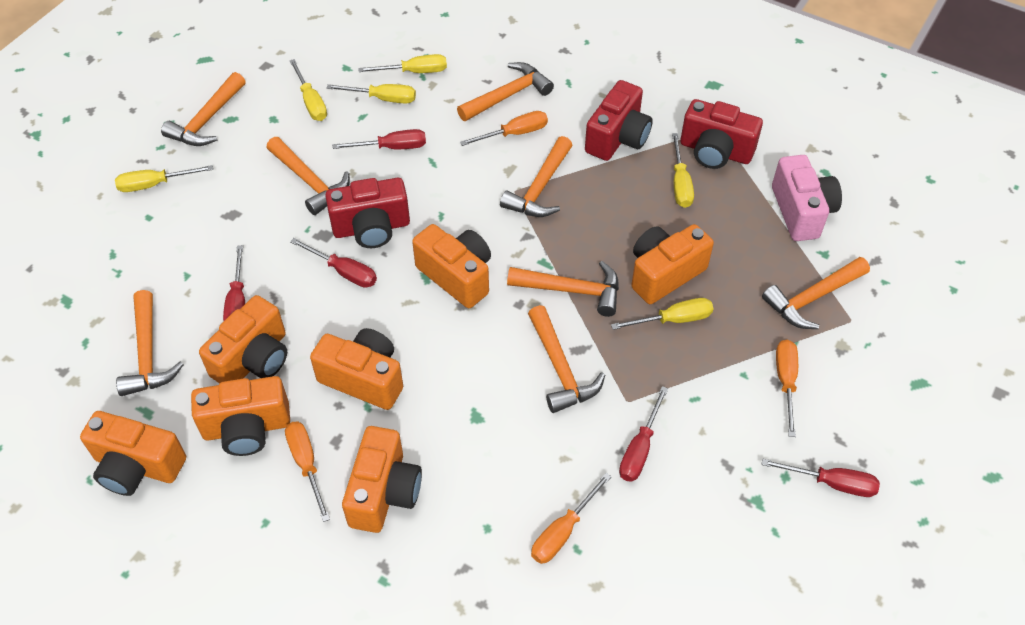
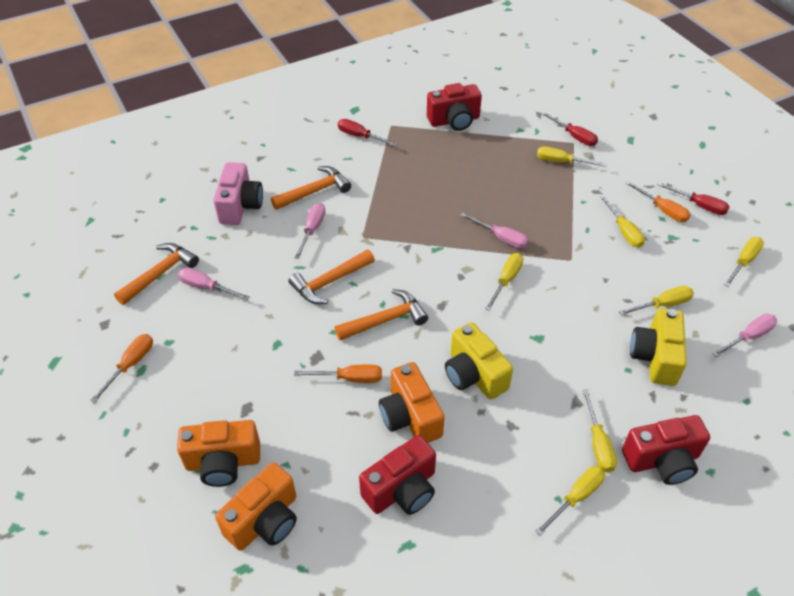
orange camera: [80,411,186,496] [191,376,290,456] [199,295,287,383] [310,328,403,410] [342,426,422,533] [412,224,491,308] [631,224,714,304] = 7 -> [177,420,260,487] [215,462,297,551] [379,362,445,443] = 3
orange hammer: [116,290,184,396] [161,72,246,146] [267,137,350,215] [457,62,554,121] [500,136,573,217] [507,261,619,317] [528,305,605,413] [762,257,870,329] = 8 -> [114,243,199,305] [271,166,351,210] [288,249,375,304] [334,289,428,340] = 4
orange screwdriver: [285,421,330,522] [460,111,548,146] [531,473,611,564] [776,340,798,437] = 4 -> [90,334,153,403] [294,365,382,383] [626,181,691,222] = 3
pink screwdriver: none = 0 -> [178,268,250,300] [294,203,325,259] [460,212,529,249] [713,314,777,357] = 4
red screwdriver: [223,245,245,321] [290,238,377,288] [332,129,426,149] [619,386,668,482] [761,459,880,497] = 5 -> [338,119,397,146] [541,112,598,146] [657,182,730,215] = 3
yellow camera: none = 0 -> [445,322,513,399] [630,308,687,386] = 2
yellow screwdriver: [115,165,213,192] [290,59,327,121] [326,84,416,104] [358,54,447,73] [611,298,713,330] [672,133,694,208] = 6 -> [485,253,523,311] [535,466,605,535] [537,146,607,167] [582,389,617,472] [600,195,645,248] [619,286,694,315] [724,237,764,287] = 7

